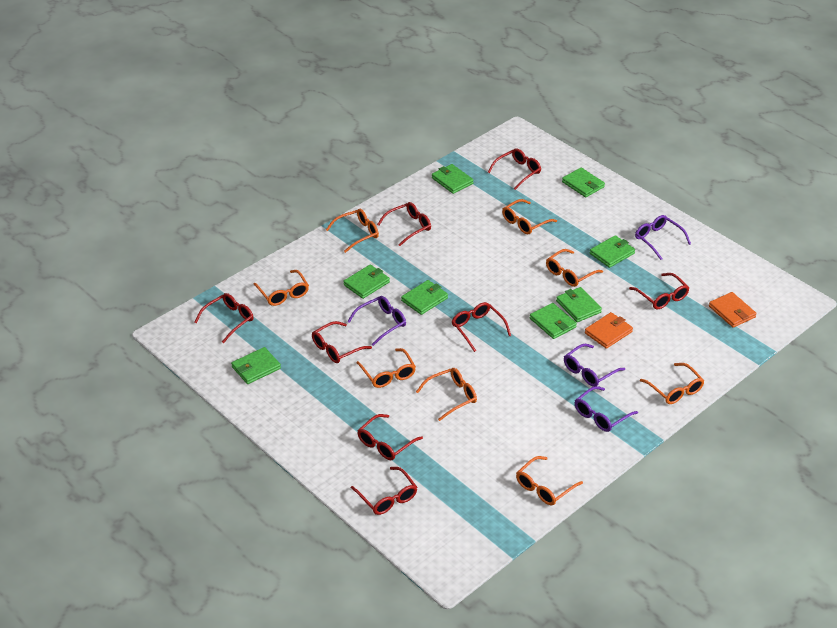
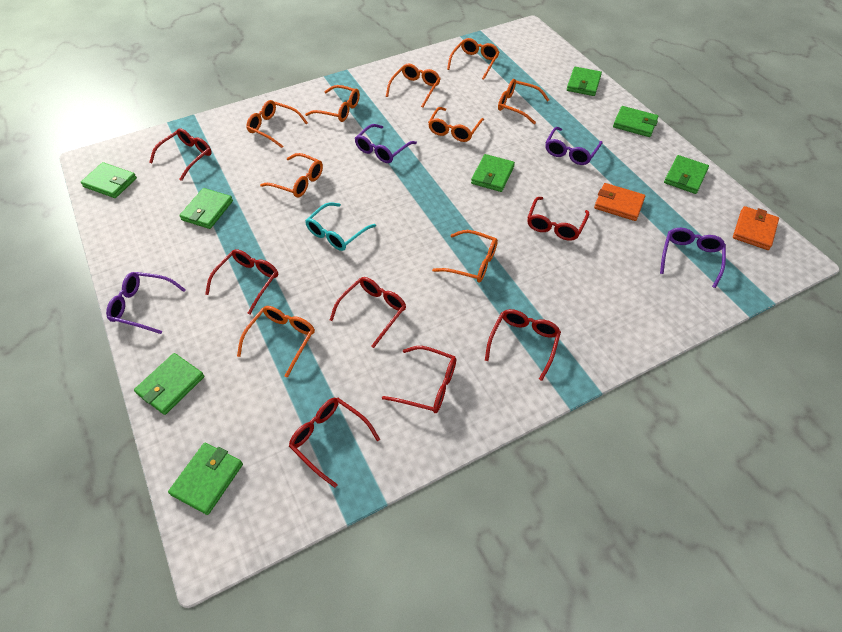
orange glasses: [253,270,309,306] [326,209,379,253] [357,348,416,388] [416,368,477,421] [502,199,557,234] [516,456,583,505] [546,249,603,287] [640,363,704,404] = 8 -> [237,306,315,378] [246,100,308,148] [260,153,323,197] [305,85,360,122] [386,64,441,108] [428,107,484,142] [432,230,498,283] [447,38,500,80] [498,79,549,124] = 9
red glasses: [194,293,254,343] [312,321,372,363] [351,467,417,515] [357,414,423,460] [377,202,431,246] [452,302,511,352] [488,148,541,190] [629,273,689,309] = 8 -> [149,128,212,181] [205,249,278,315] [289,397,380,488] [330,277,406,348] [382,346,456,413] [485,309,561,381] [527,197,589,241] = 7
turquoise glasses: none = 0 -> [305,202,376,251] = 1

